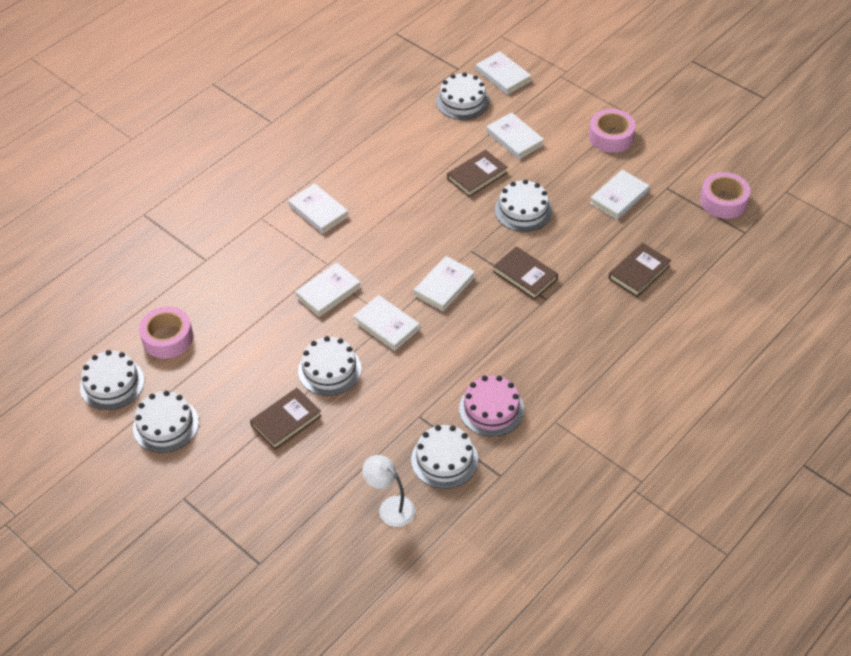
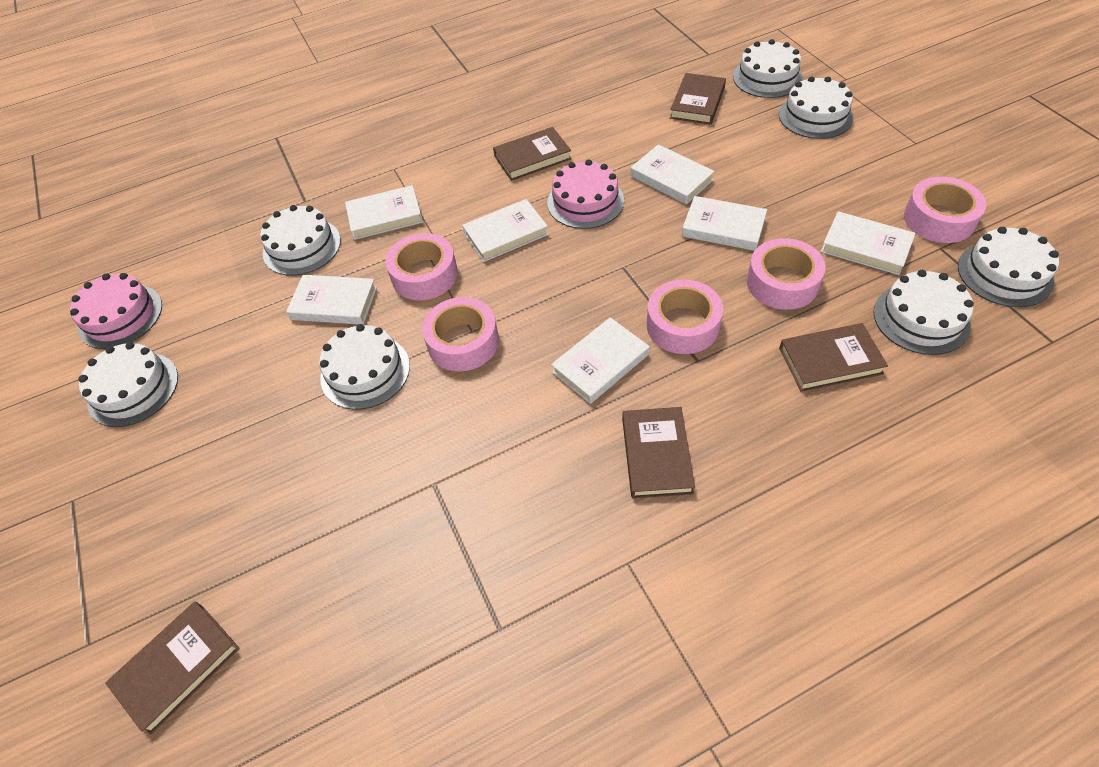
brown book: [250,388,322,450] [447,150,508,197] [493,246,558,300] [609,243,671,297] = 4 -> [105,601,240,735] [493,127,572,181] [622,407,695,498] [670,73,726,125] [779,323,888,392] = 5
pink cake: [459,375,524,437] = 1 -> [70,273,162,349] [547,159,624,229] = 2
pink tape: [139,307,193,359] [589,109,636,153] [700,172,751,219] = 3 -> [386,233,458,300] [422,297,499,371] [647,279,723,354] [747,238,826,310] [904,177,986,243] = 5
white cake: [80,350,144,410] [133,391,199,453] [298,336,362,396] [411,425,478,489] [436,72,490,120] [495,180,552,232] = 6 -> [78,342,178,427] [260,205,341,276] [319,324,410,410] [733,39,803,98] [779,76,853,139] [874,270,974,355] [958,227,1059,307] = 7
white lamp: [362,455,415,527] = 1 -> none = 0

